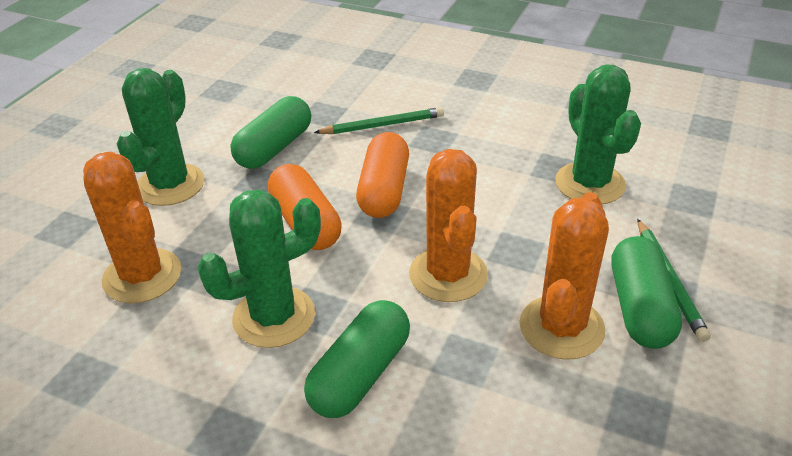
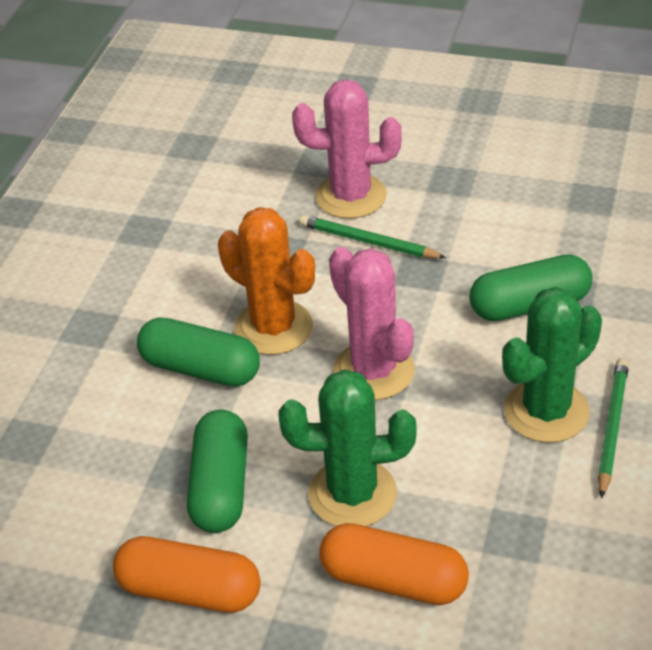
green cactus: [117,68,205,206] [197,189,321,348] [555,65,641,204] = 3 -> [279,369,417,526] [502,287,602,443] = 2
orange cactus: [83,152,181,304] [409,149,488,302] [519,192,609,359] = 3 -> [218,207,315,355] = 1
pink cactus: none = 0 -> [292,79,402,219] [329,247,415,400] = 2

